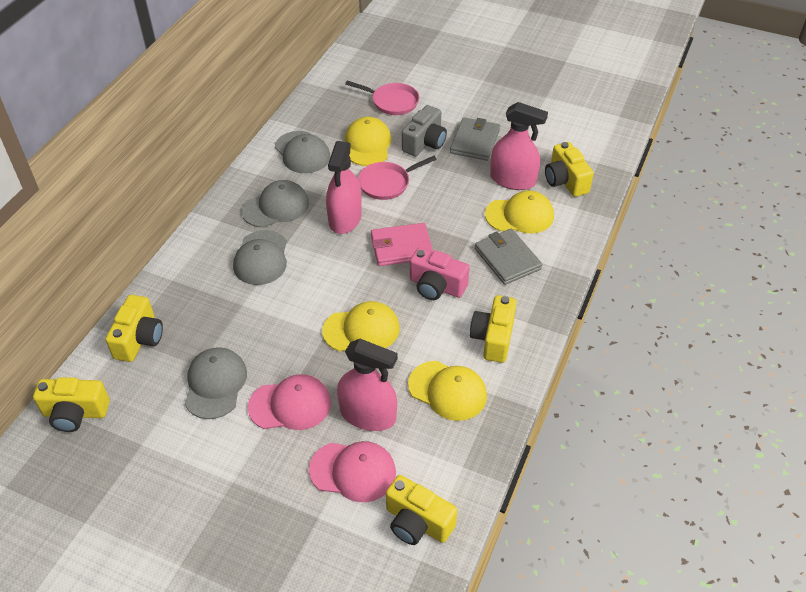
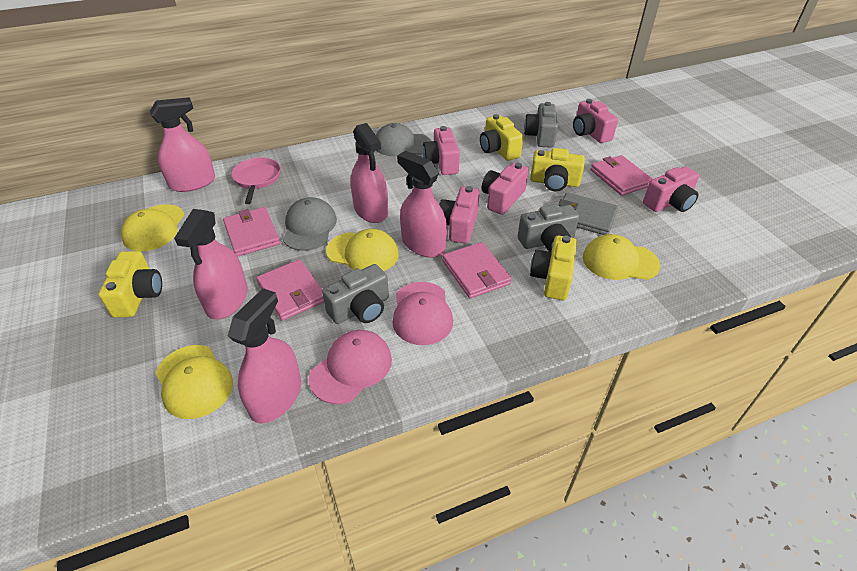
grey camera: [402,105,447,156] = 1 -> [322,264,389,324] [518,204,579,252] [524,102,558,148] = 3
grey cap: [185,347,247,419] [233,230,287,285] [242,180,309,228] [275,131,331,173] = 4 -> [283,197,337,251] [376,123,431,156] = 2
grey wallet: [450,117,500,161] [475,229,542,285] = 2 -> [558,193,618,235] = 1
pink camera: [410,248,470,300] = 1 -> [423,126,460,175] [439,186,480,244] [482,163,529,215] [573,99,618,143] [643,166,699,212] = 5
pink pan: [345,80,419,115] [358,156,437,200] = 2 -> [231,157,281,204] = 1
pink spray bottle: [326,141,362,234] [337,339,398,431] [490,102,548,190] = 3 -> [150,97,215,192] [174,209,248,319] [228,288,301,424] [351,123,388,223] [397,151,447,258] = 5
pink wallet: [371,223,433,266] = 1 -> [223,207,280,257] [256,259,324,321] [442,242,512,298] [590,155,653,196] = 4
yellow camera: [33,377,110,432] [105,295,163,362] [386,475,457,545] [470,295,517,363] [545,142,594,197] = 5 -> [98,251,162,318] [480,114,523,161] [530,148,585,191] [530,235,577,300] = 4

